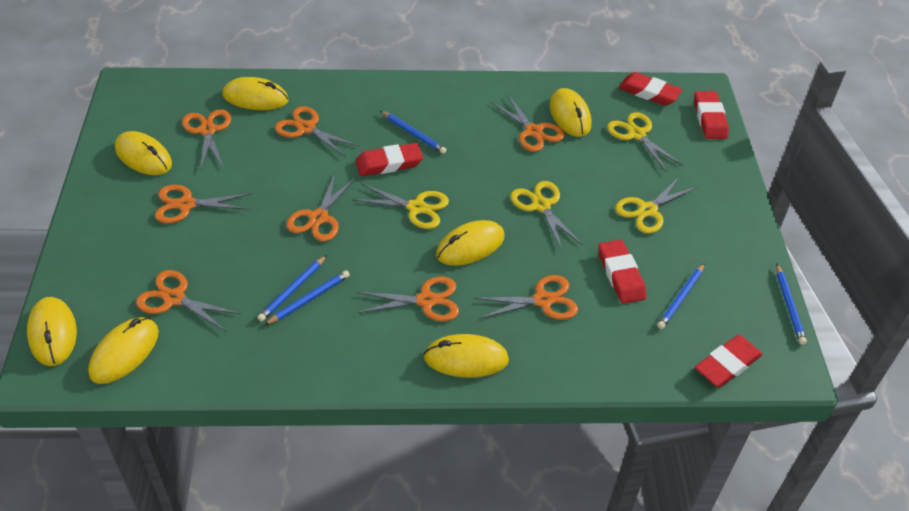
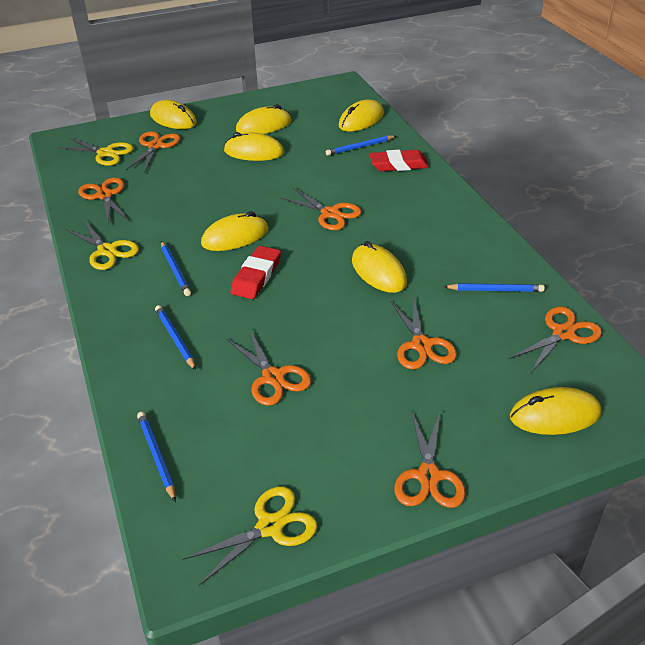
orange scissors: [136,270,241,331] [155,185,252,223] [182,109,231,171] [275,106,359,157] [286,172,356,242] [357,277,459,322] [474,275,578,320] [491,94,565,152] = 8 -> [78,178,129,223] [126,131,180,173] [227,329,311,406] [279,188,362,230] [390,298,457,369] [394,412,465,508] [509,307,602,374] = 7
red eraser: [356,143,423,176] [598,239,646,304] [619,72,683,106] [694,91,729,139] [695,335,763,388] = 5 -> [231,246,281,299] [369,150,429,171] = 2
yellow scissors: [353,183,449,229] [510,181,583,250] [607,112,683,172] [615,176,697,234] = 4 -> [57,138,134,166] [65,220,139,270] [183,486,317,585] = 3

